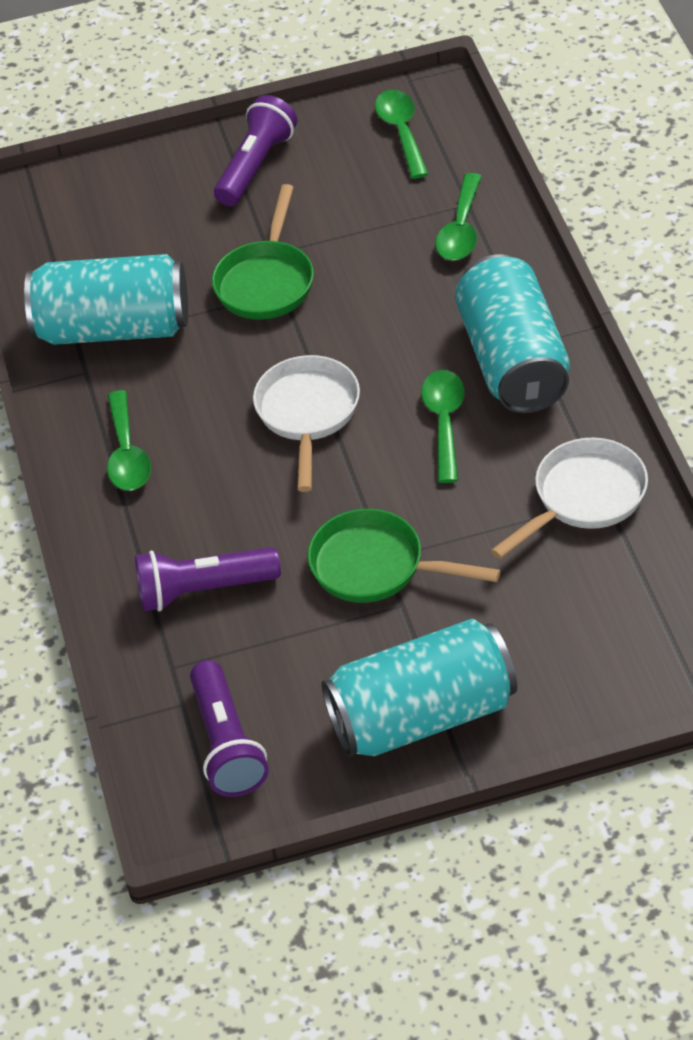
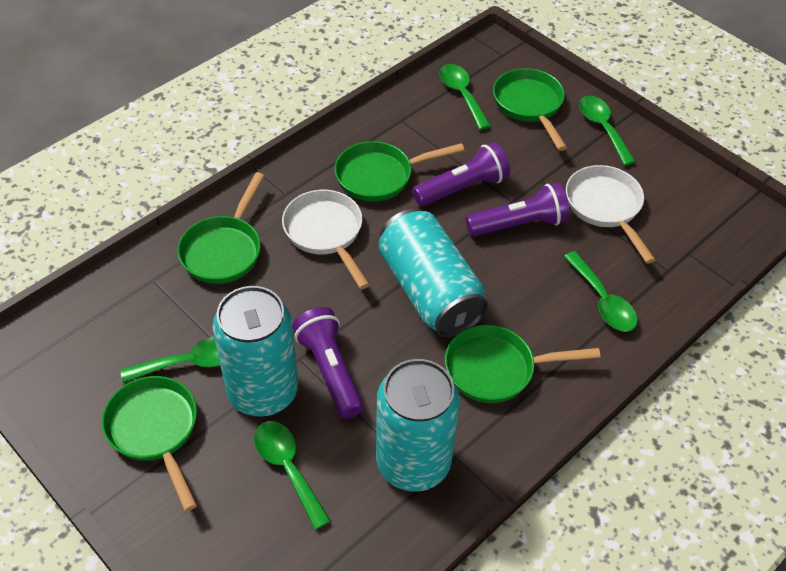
green pan: [212,184,314,320] [308,509,501,603] = 2 -> [102,376,197,512] [177,172,265,284] [335,141,465,202] [445,325,601,403] [493,68,567,151] = 5
green spoon: [107,390,151,491] [375,90,428,179] [421,370,465,483] [435,173,482,261] = 4 -> [120,337,220,383] [254,421,331,530] [439,64,491,130] [564,251,638,332] [579,96,636,166] = 5

